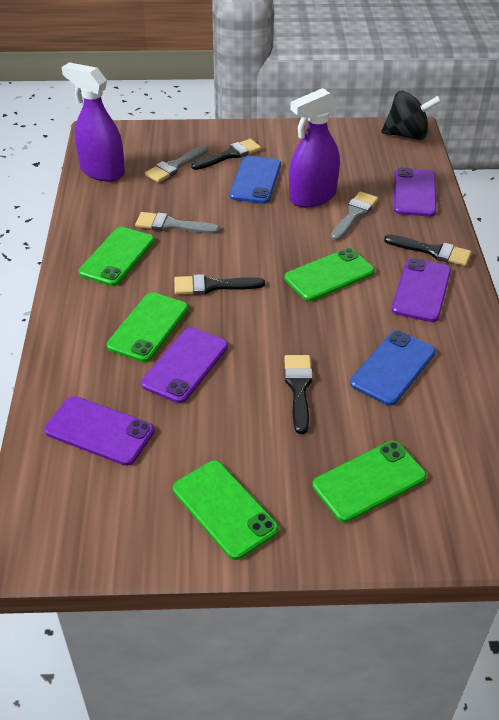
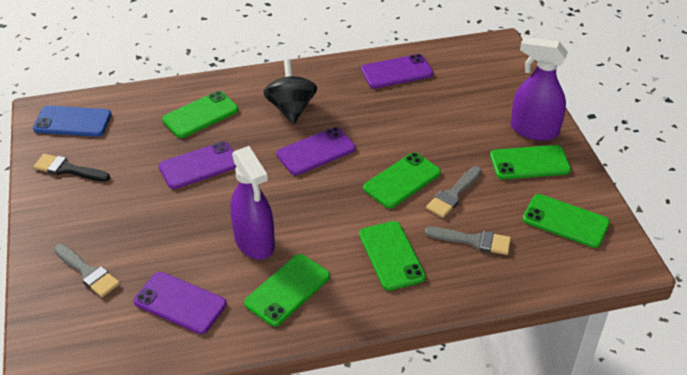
black brush: [174,274,265,295] [191,139,261,170] [284,355,313,434] [384,234,471,266] = 4 -> [33,154,110,182] = 1
blue phone: [229,156,281,204] [350,331,436,406] = 2 -> [33,106,112,137] = 1
green phone: [78,227,154,286] [106,292,188,362] [173,460,279,560] [284,248,375,301] [313,441,427,522] = 5 -> [162,91,238,138] [244,254,330,326] [359,221,426,291] [363,152,441,208] [490,145,571,179] [523,194,610,248] = 6

